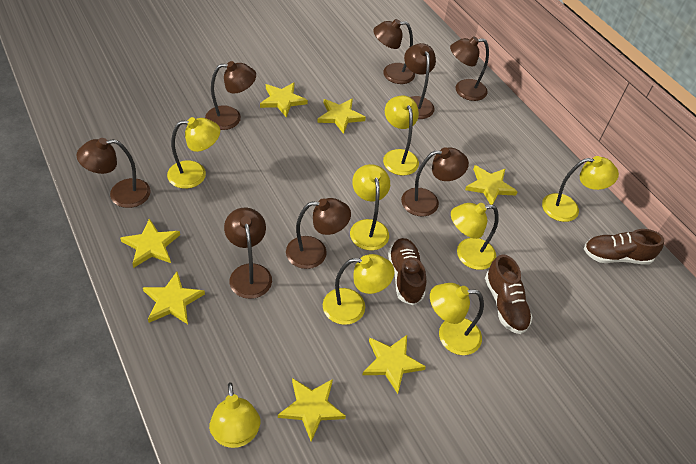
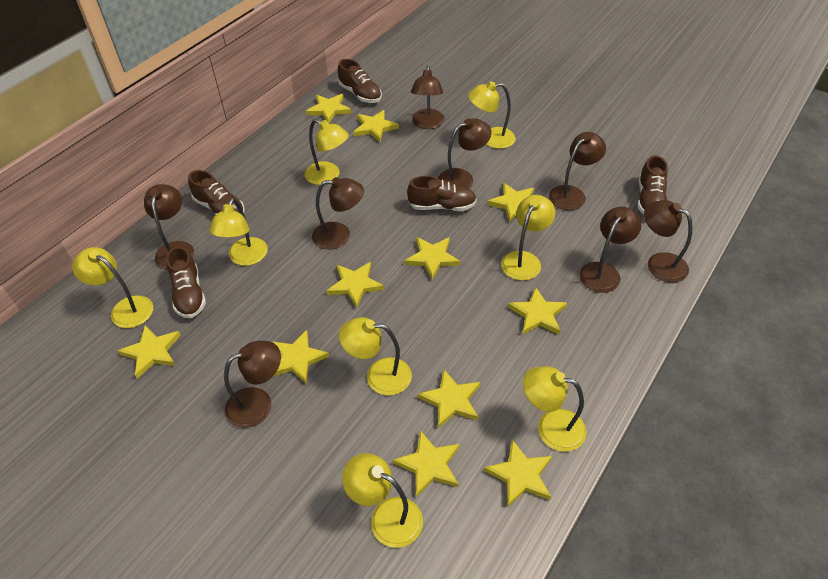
brown shoe: [388,238,426,305] [485,255,532,334] [584,229,664,264] = 3 -> [166,246,206,318] [188,170,245,215] [338,59,382,103] [407,176,477,211] [638,155,668,215] = 5
yellow star: [120,218,180,268] [143,272,205,324] [260,82,308,117] [278,378,346,442] [317,98,366,134] [362,335,426,394] [465,165,518,205] = 7 -> [118,325,181,378] [271,330,329,385] [306,94,351,123] [327,262,384,308] [353,110,399,142] [393,430,460,497] [405,237,460,280] [418,370,480,428] [484,440,552,507] [487,183,534,222] [508,287,567,335] = 11

